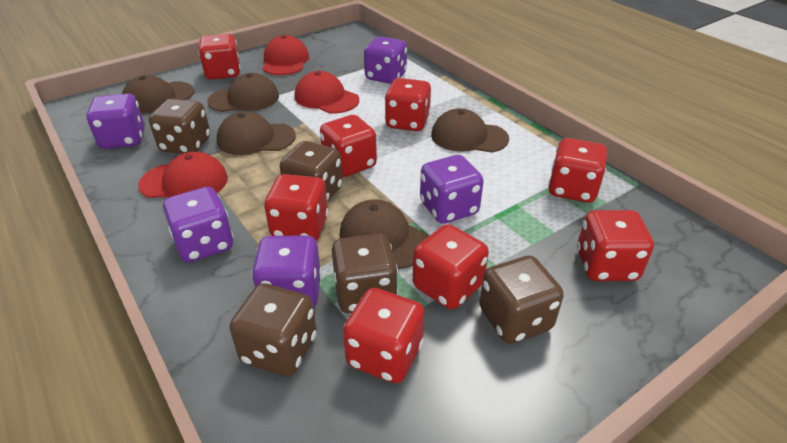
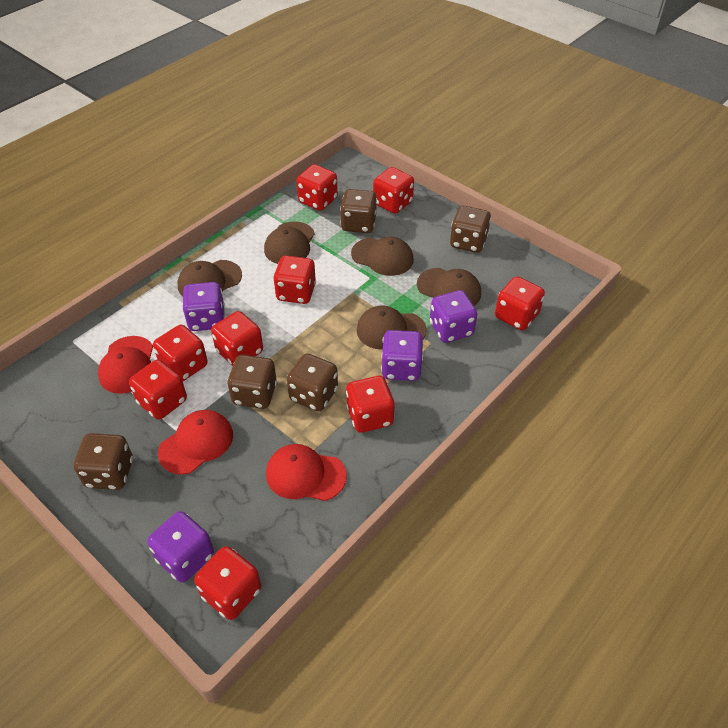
purple dice: [86,94,145,149] [163,187,233,262] [252,235,322,308] [364,36,407,84] [420,155,484,224] = 5 -> [147,511,214,582] [182,282,225,331] [381,330,423,381] [430,290,477,343] = 4
red dice: [198,34,241,80] [264,174,329,241] [320,115,377,177] [343,288,425,383] [385,78,431,131] [413,224,489,309] [548,138,607,203] [577,210,654,281] = 8 -> [129,360,187,419] [153,325,208,381] [194,546,261,620] [211,311,263,366] [273,255,316,304] [297,164,338,211] [346,376,395,433] [373,167,414,214] [495,276,545,330] = 9

